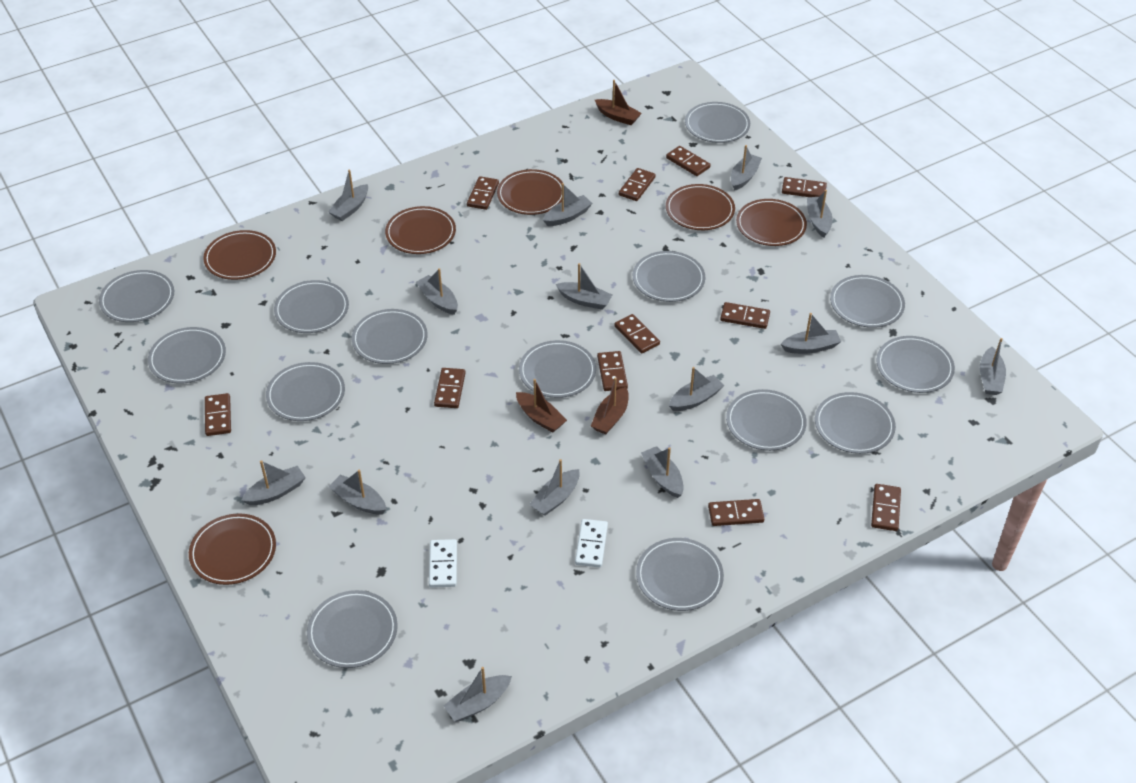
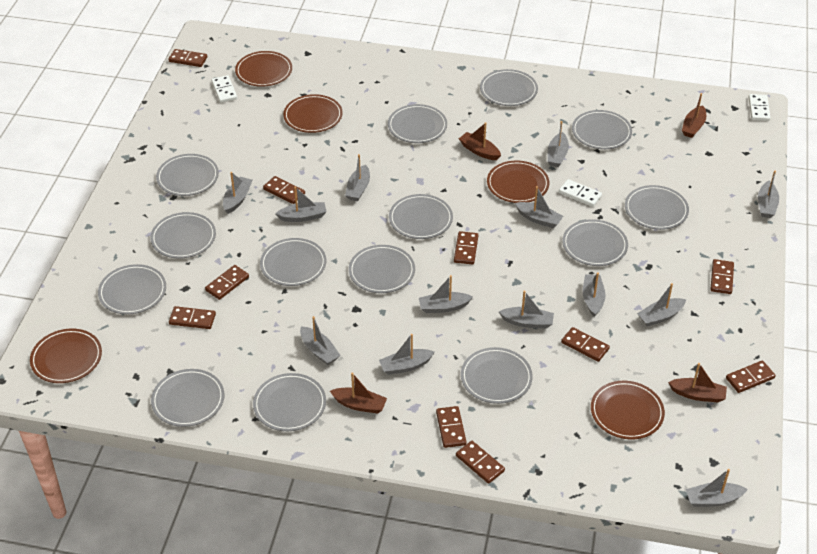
brown boat: [516,379,567,433] [591,377,629,434] [595,80,642,125] = 3 -> [330,373,387,414] [459,122,501,160] [668,363,727,402] [682,93,706,138] = 4
brown domino: [205,393,231,436] [434,368,466,408] [467,176,499,210] [597,351,628,391] [614,314,660,353] [619,168,656,201] [666,146,711,176] [708,499,764,526] [720,302,770,329] [782,177,827,197] [871,484,901,531] = 11 -> [168,49,207,67] [169,306,216,329] [205,265,249,300] [263,176,305,204] [436,406,467,448] [454,231,478,265] [456,441,505,484] [561,327,610,362] [710,259,734,294] [726,360,775,393] = 10
brown plate: [189,513,276,585] [203,230,276,280] [385,206,456,254] [497,169,564,215] [666,184,735,230] [736,199,807,246] = 6 -> [30,329,102,383] [235,51,292,87] [283,94,343,133] [487,160,549,203] [591,381,665,439] = 5
grey boat: [241,460,306,505] [328,170,368,221] [328,470,386,514] [416,268,458,315] [444,667,512,721] [529,459,580,516] [543,183,592,226] [556,263,612,310] [641,446,684,498] [669,367,724,411] [731,145,762,191] [781,313,841,354] [807,190,833,238] [980,338,1006,395] = 14 -> [223,172,252,214] [275,187,327,222] [300,316,341,365] [345,154,370,201] [379,334,435,375] [419,275,473,313] [499,290,554,328] [515,186,564,228] [547,121,569,167] [583,272,606,317] [637,283,686,327] [686,469,748,507] [758,170,779,218] = 13
white domino: [429,539,457,588] [575,519,608,567] = 2 -> [211,75,237,103] [559,179,602,207] [749,94,771,121] = 3

